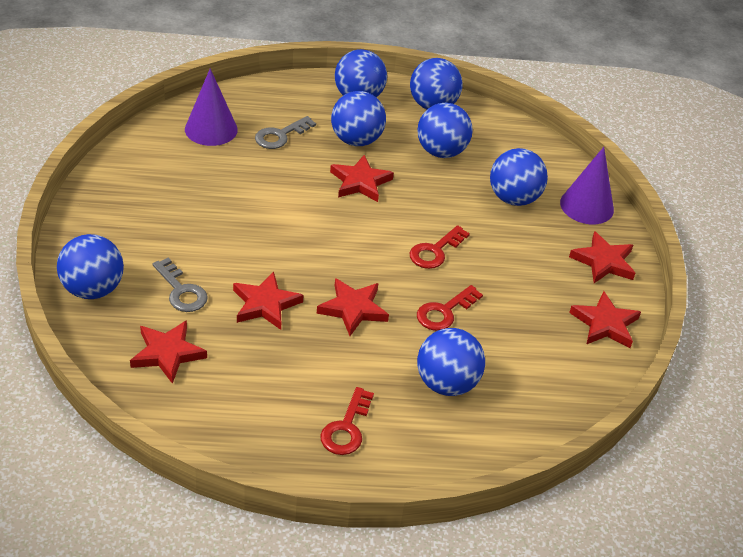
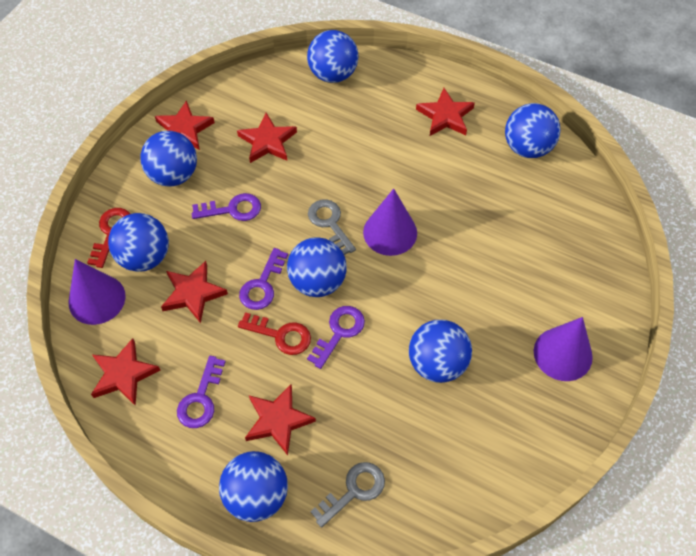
purple cone: [185,69,238,146] [560,147,614,224] = 2 -> [69,259,126,325] [363,188,417,256] [534,317,593,381] = 3
purple key: none = 0 -> [177,356,226,428] [192,193,261,221] [239,248,288,310] [307,306,365,369] = 4
red key: [320,387,374,455] [410,225,470,269] [417,285,483,331] = 3 -> [87,208,130,268] [238,312,311,355] = 2

